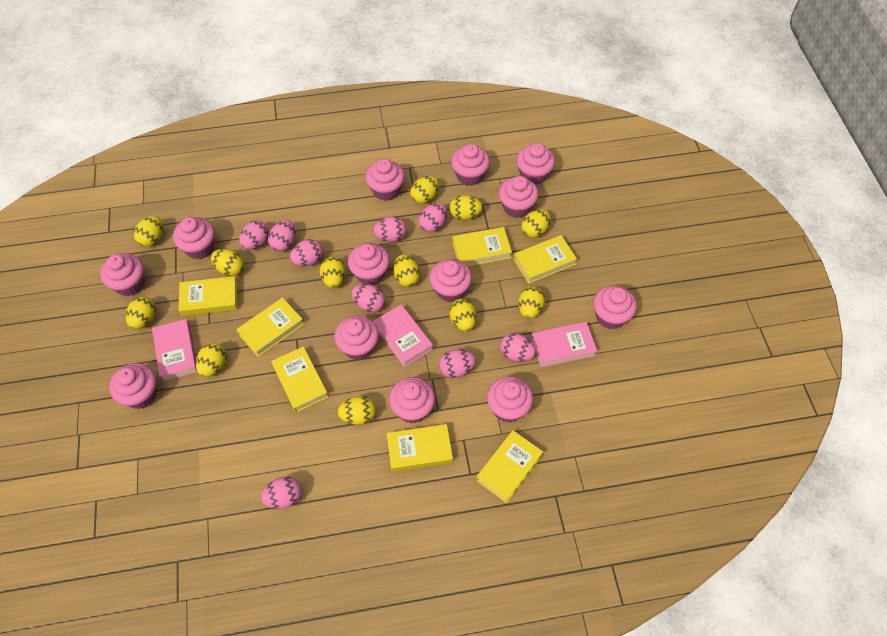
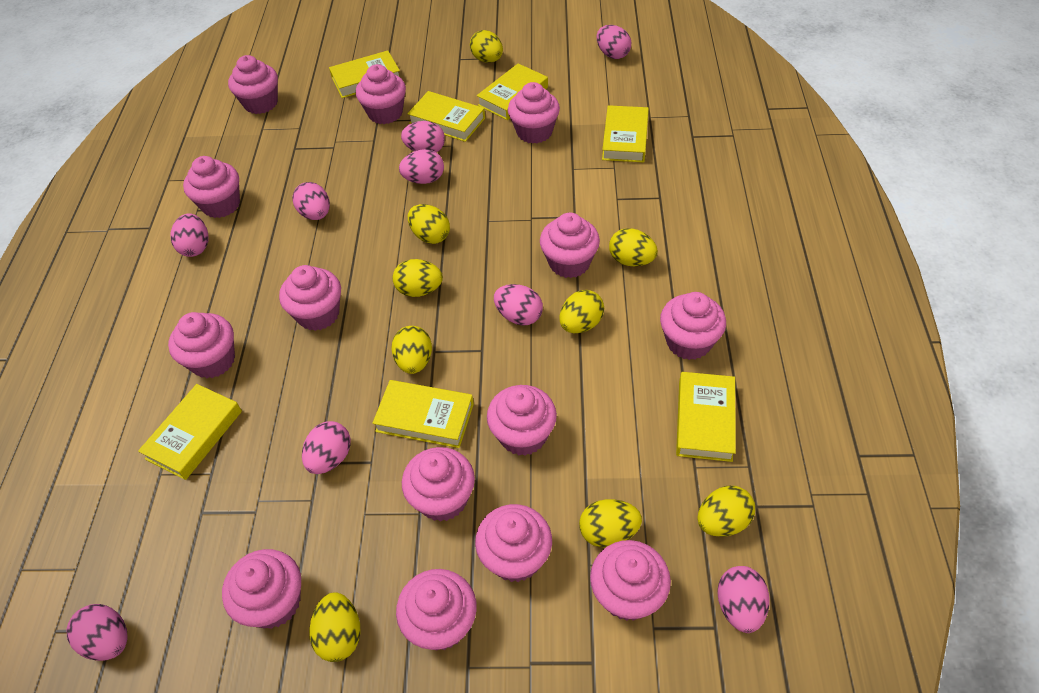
pink book: [152,319,197,382] [373,305,433,367] [531,322,597,368] = 3 -> none = 0
pink cupcake: [100,253,145,296] [109,363,157,409] [173,217,215,259] [334,315,379,360] [348,243,390,285] [366,159,405,201] [389,377,435,423] [430,259,472,302] [451,144,490,186] [487,376,533,423] [499,176,538,218] [516,143,555,185] [593,285,637,329] = 13 -> [168,312,235,378] [183,156,240,218] [222,549,301,629] [228,55,278,114] [279,265,341,331] [356,64,406,124] [396,569,477,650] [402,447,475,522] [475,504,552,582] [487,385,557,456] [508,82,560,144] [540,213,600,278] [590,540,671,621] [660,292,726,360] = 14
yellow egg: [126,297,156,329] [134,216,163,247] [196,343,227,377] [211,249,244,276] [320,256,346,288] [337,396,376,425] [393,254,420,287] [410,176,439,204] [449,195,483,220] [449,299,477,331] [518,286,545,319] [521,209,551,238] = 12 -> [309,592,361,662] [392,326,432,374] [393,259,443,297] [408,204,450,244] [470,30,503,63] [559,290,604,333] [579,499,642,548] [609,228,658,266] [698,486,755,537] = 9

